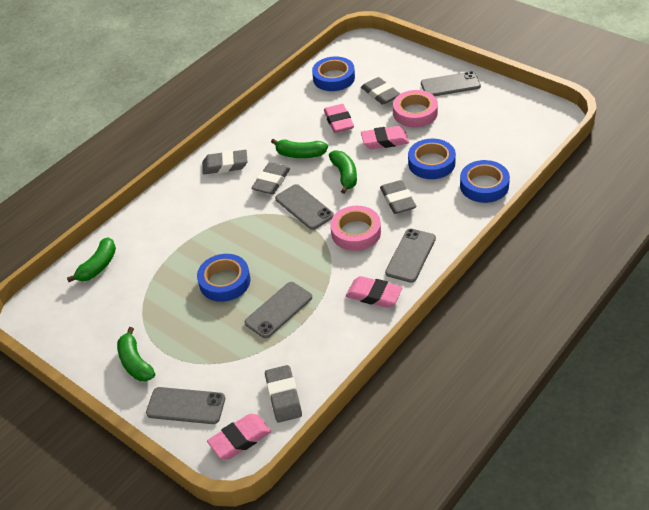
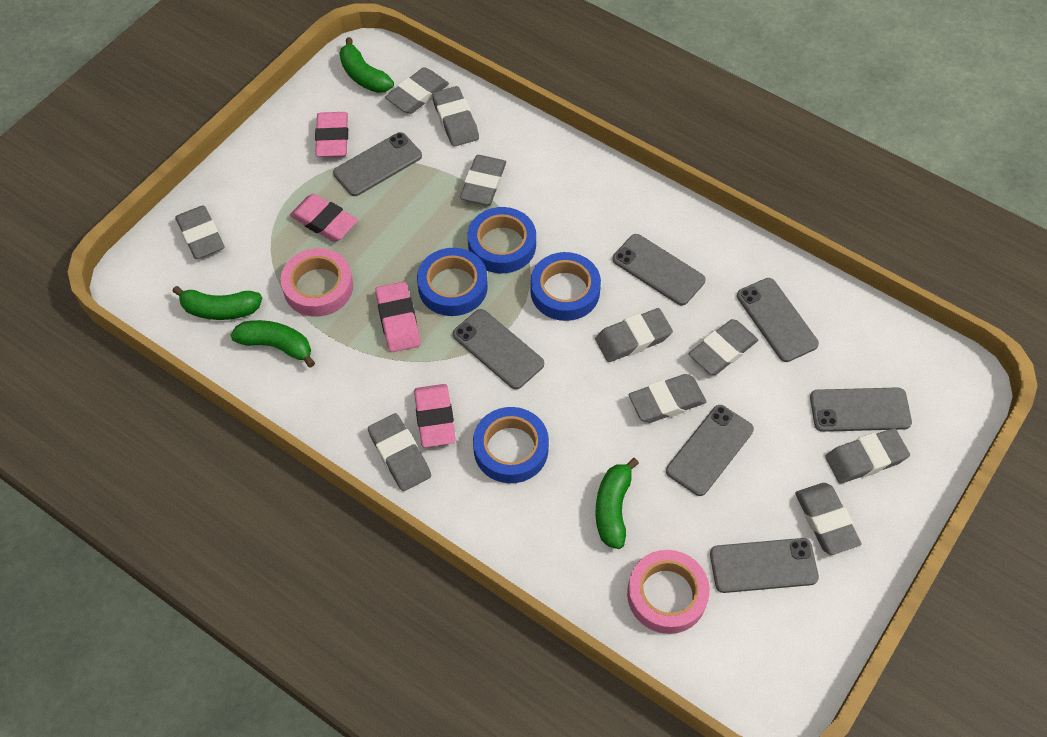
grey eraser: [202,150,247,174] [251,162,290,194] [265,365,302,423] [361,77,400,105] [380,180,416,214] = 5 -> [175,205,225,259] [368,413,431,491] [385,67,449,114] [432,86,479,147] [460,155,506,205] [595,308,673,362] [629,374,706,423] [689,319,758,375] [795,483,862,555] [825,428,910,484] = 10
grey phone: [146,387,225,424] [245,282,312,338] [275,184,334,230] [385,229,436,283] [421,71,481,96] = 5 -> [333,132,422,196] [453,309,544,389] [613,234,706,306] [666,405,754,496] [710,538,819,593] [737,278,819,362] [810,387,912,432] = 7

